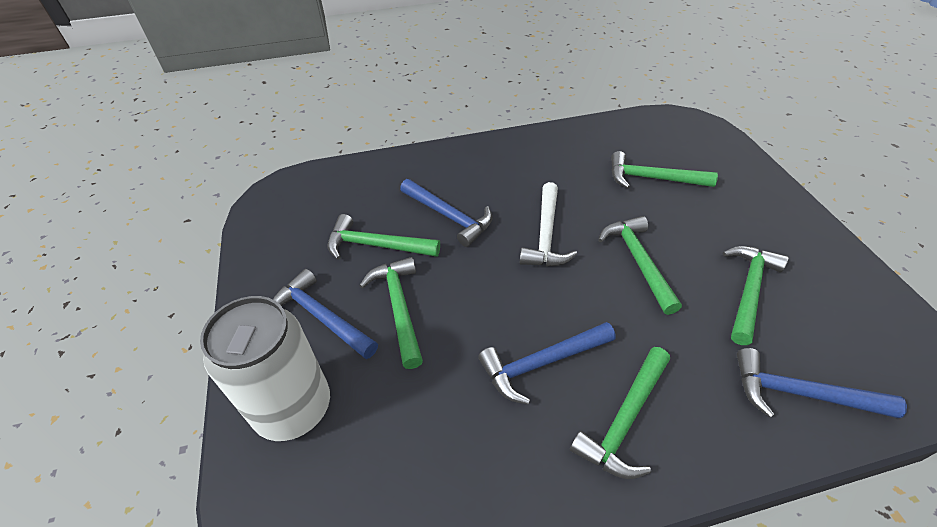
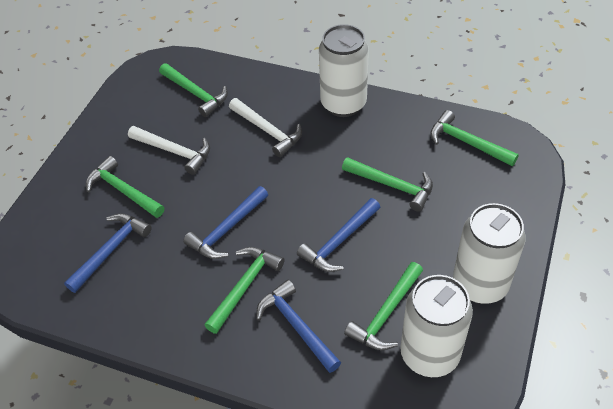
white can: [200,296,330,441] = 1 -> [319,24,369,117] [400,275,473,377] [453,203,526,304] = 3
white hammer: [520,182,577,266] = 1 -> [128,126,210,175] [229,98,302,157] = 2

